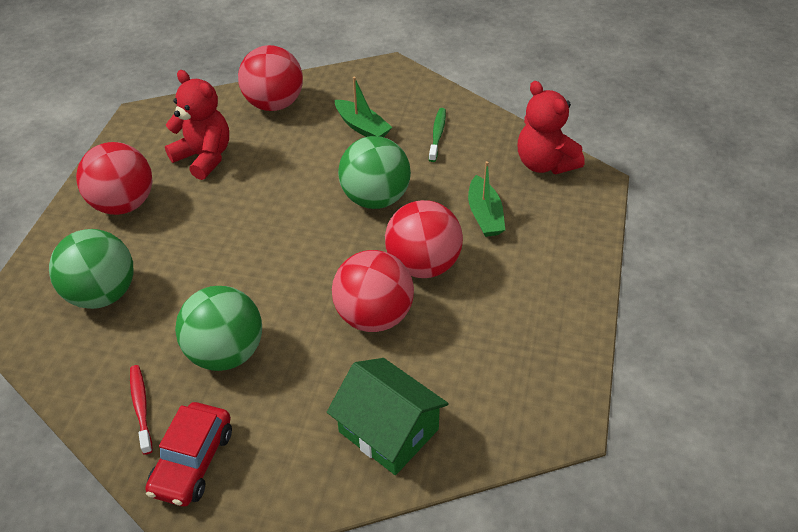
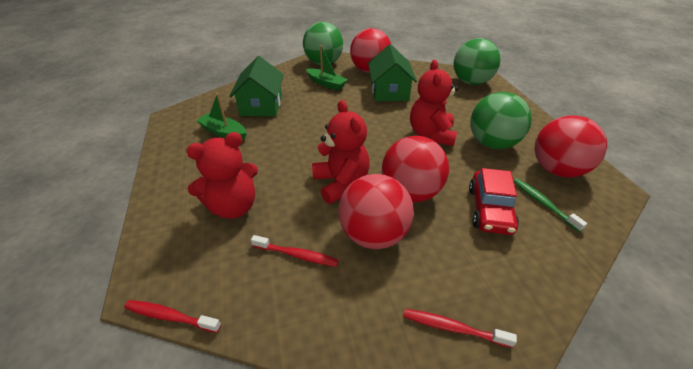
green house: [327,358,449,475] = 1 -> [229,56,284,116] [368,44,417,102] = 2
red teddy bear: [165,70,229,180] [518,81,585,174] = 2 -> [186,132,258,219] [312,100,370,204] [410,60,459,146] = 3
red toothbrush: [130,365,153,455] = 1 -> [124,300,221,333] [251,235,338,267] [404,309,517,348] = 3

